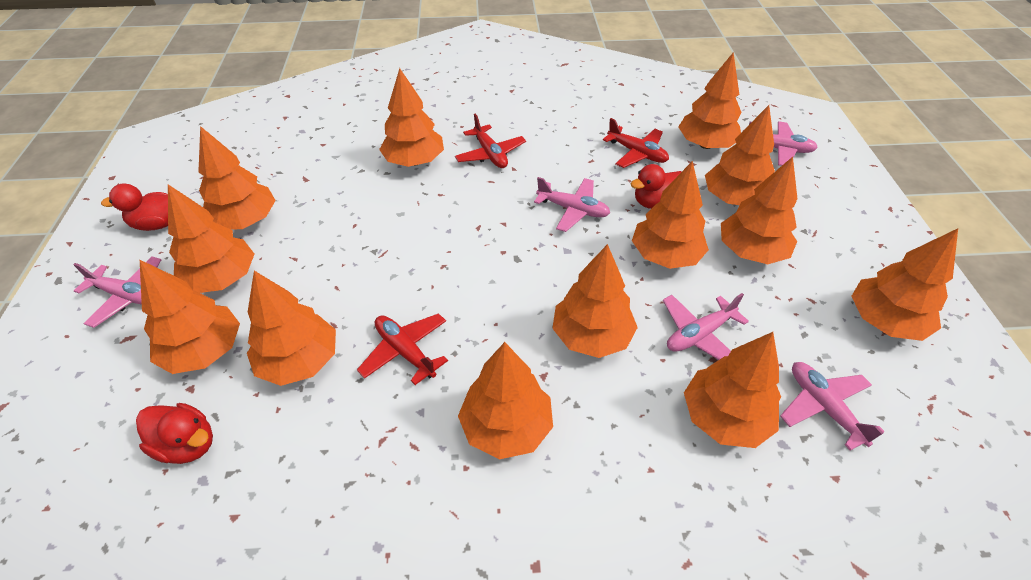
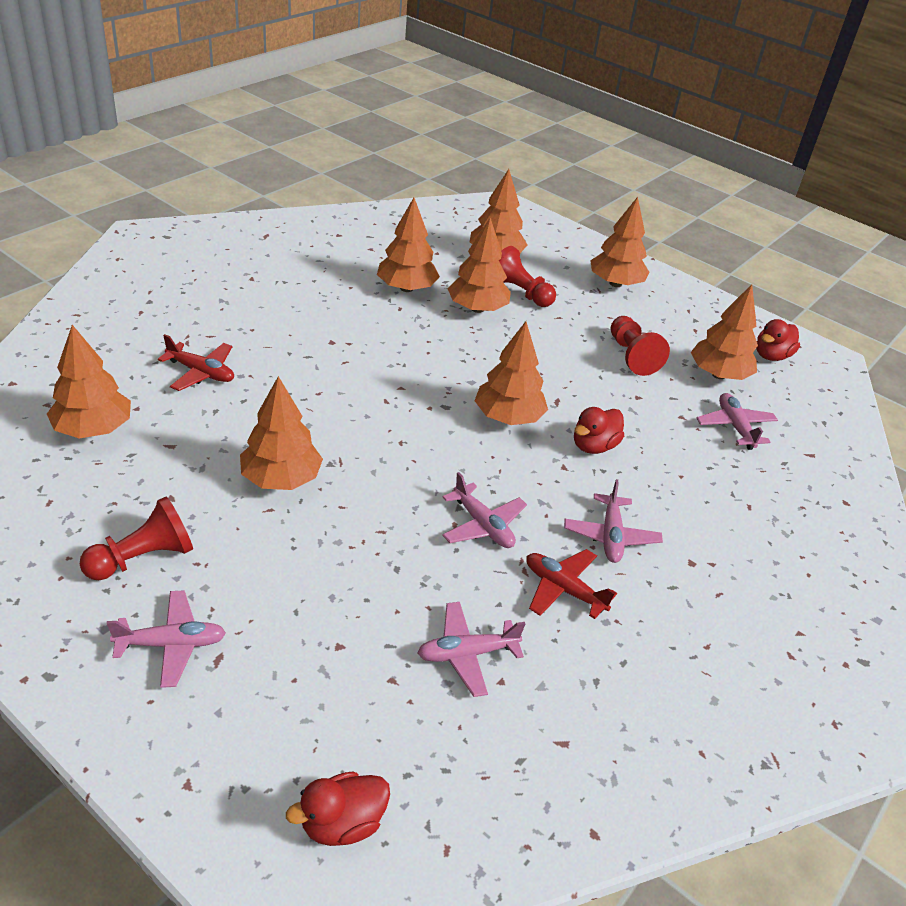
orange tree: [140,260,240,374] [168,184,254,293] [198,126,276,230] [247,271,336,386] [379,68,444,167] [458,342,553,459] [552,244,638,358] [632,161,709,269] [679,52,742,149] [684,332,781,448] [705,105,775,205] [721,157,797,264] [852,229,958,341] = 13 -> [47,325,131,439] [240,376,323,490] [377,198,440,292] [448,218,511,313] [470,169,528,253] [475,321,548,425] [590,197,649,287] [691,284,758,380] = 8
red pawn: none = 0 -> [80,496,193,580] [499,246,556,307] [611,316,670,376] = 3
red plane: [357,313,448,385] [455,113,526,168] [603,118,669,168] = 3 -> [158,334,234,391] [526,549,617,619] = 2

